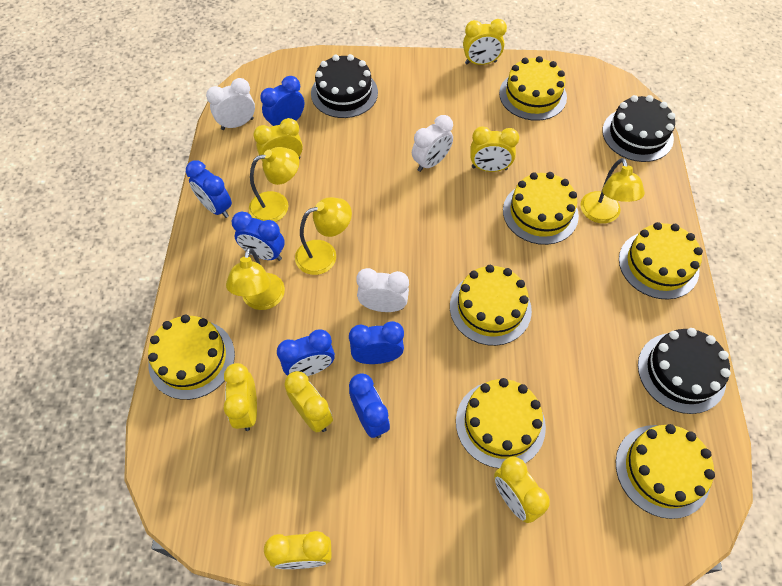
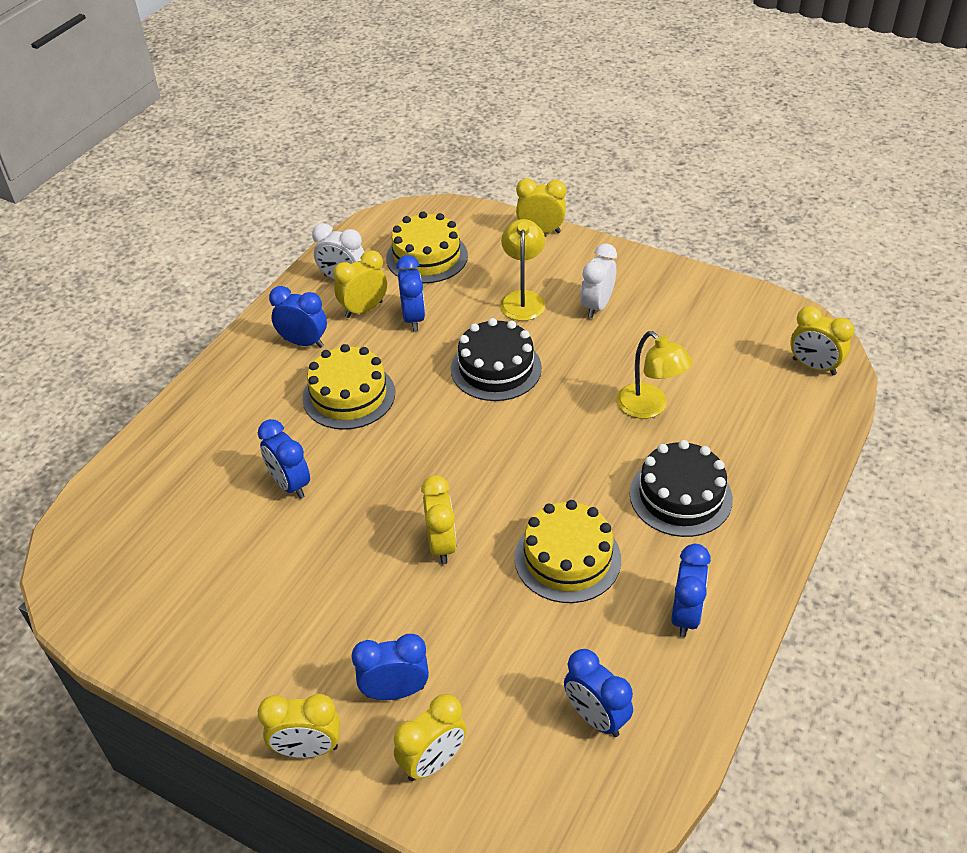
black cake: [311,54,378,118] [602,95,675,162] [638,328,731,414] = 3 -> [451,318,542,401] [630,440,733,537] = 2
white clock: [206,78,255,130] [356,268,409,312] [412,115,453,172] = 3 -> [312,223,365,280] [580,244,617,318] = 2
yellow cake: [148,315,235,400] [450,265,532,346] [456,378,546,468] [499,56,567,121] [503,172,579,245] [616,424,715,519] [619,222,703,300] = 7 -> [302,344,395,430] [386,211,468,283] [514,500,621,603] = 3
yellow clock: [224,363,257,431] [253,118,303,161] [264,531,332,569] [284,371,333,433] [463,19,507,65] [470,126,519,172] [494,457,550,523] = 7 -> [258,694,340,758] [333,250,387,318] [394,694,467,781] [421,475,457,564] [516,178,567,233] [790,306,854,375] = 6
yellow lamp: [226,248,285,310] [249,147,299,222] [295,197,352,275] [580,158,645,224] = 4 -> [500,219,546,321] [617,331,693,419] = 2

